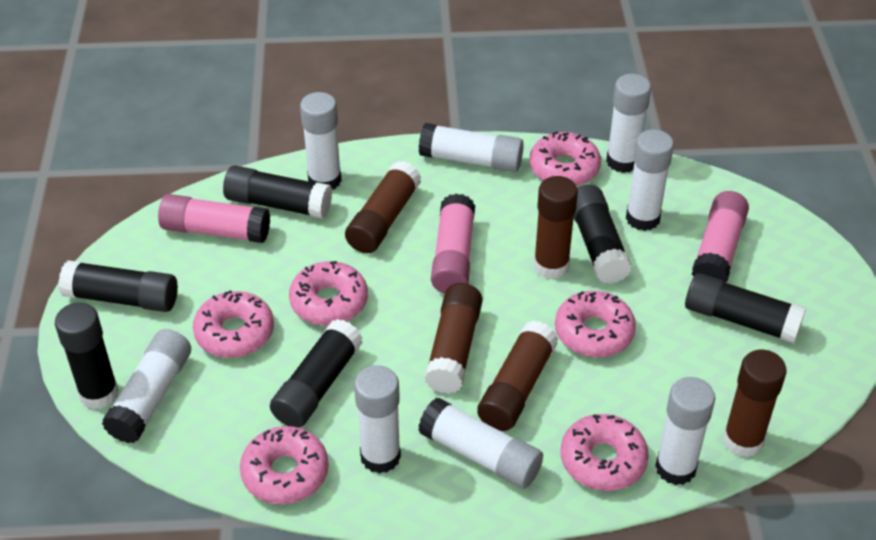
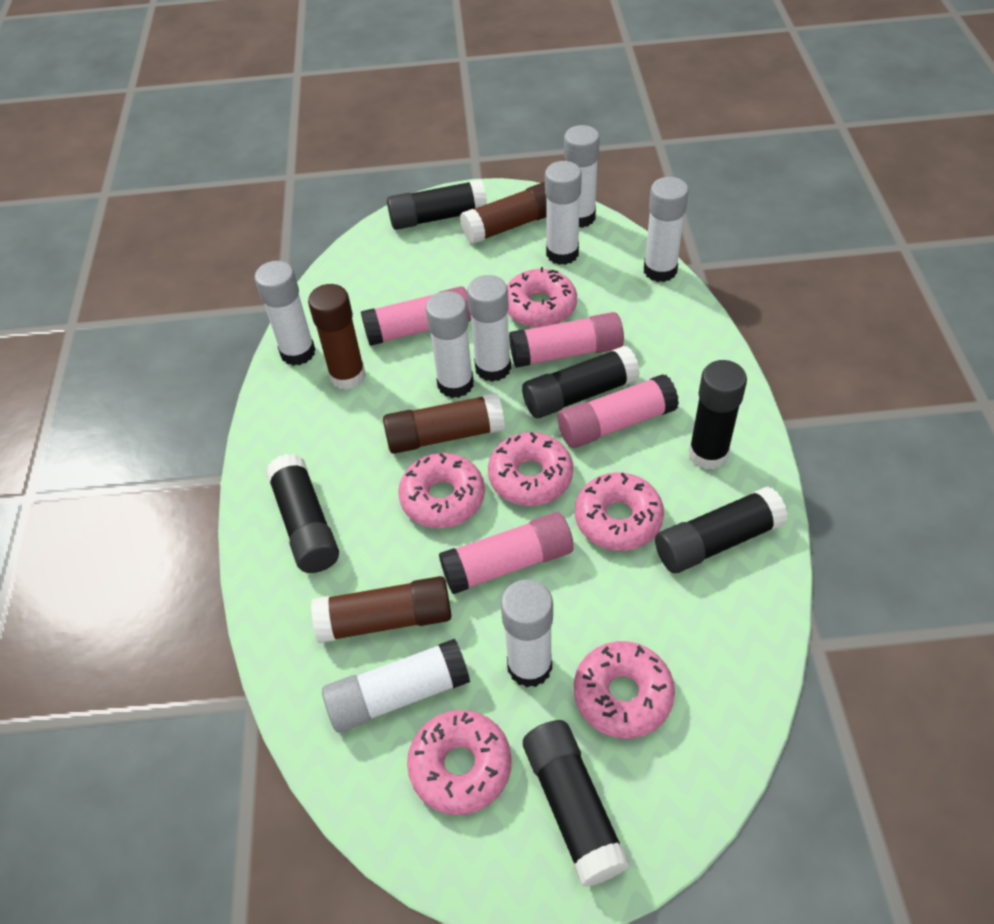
brown glue stick: [345,161,421,253] [424,283,482,394] [477,321,558,431] [534,176,578,279] [723,349,787,457] = 5 -> [308,284,366,390] [311,576,452,643] [383,393,505,454] [460,182,547,244] = 4
pink glue stick: [158,194,270,243] [431,193,475,294] [692,191,749,282] = 3 -> [361,286,471,346] [439,512,574,594] [509,312,624,368] [558,374,679,448] = 4

